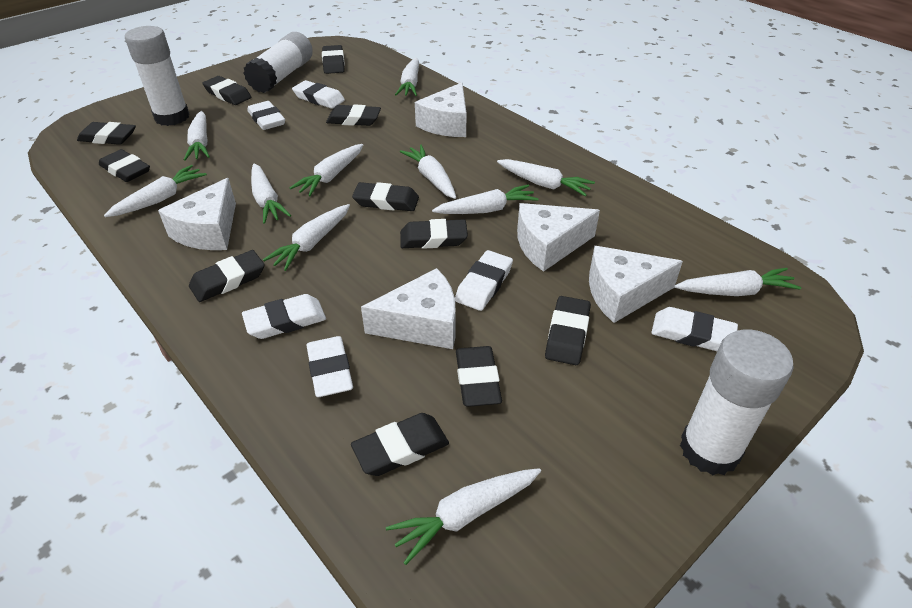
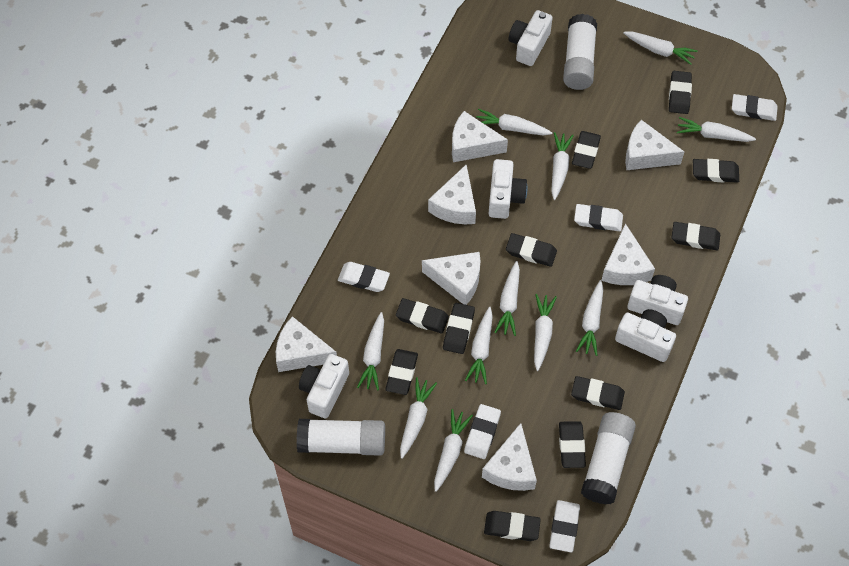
white camera: none = 0 -> [299,354,349,419] [489,159,528,219] [509,10,553,66] [615,309,676,362] [627,275,688,325] = 5
white cheese: [158,178,236,250] [361,268,456,349] [415,83,466,137] [517,203,600,272] [589,246,683,323] = 5 -> [276,316,337,372] [422,252,480,305] [428,164,476,224] [452,111,508,162] [482,423,537,491] [602,223,655,285] [625,120,684,170] = 7
white eraser: [242,294,326,339] [247,101,285,130] [292,80,345,109] [306,336,353,397] [455,250,513,311] [651,307,738,351] = 6 -> [338,262,390,292] [464,404,501,459] [549,500,580,552] [574,204,623,231] [732,94,778,121] = 5

